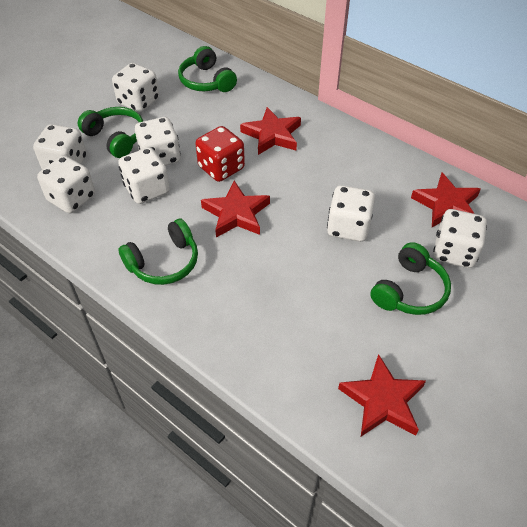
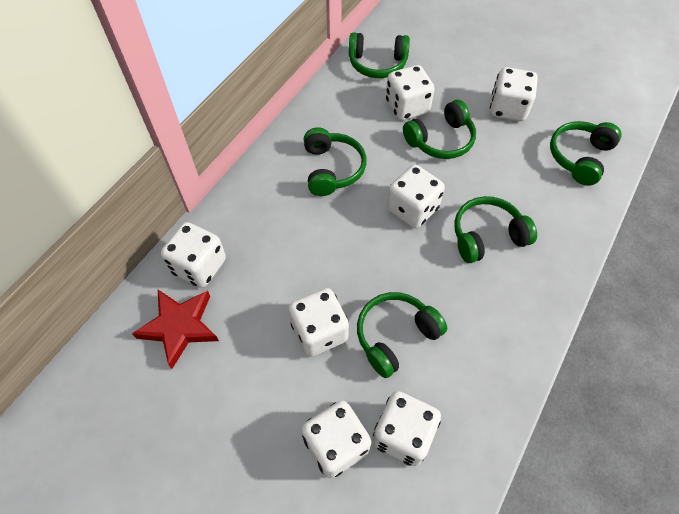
green headphones: [78,107,143,158] [118,219,198,285] [178,46,237,92] [371,242,451,315] = 4 -> [304,128,366,196] [349,32,410,78] [357,292,447,378] [403,100,476,159] [454,196,537,263] [550,121,622,186] = 6
red dice: [195,126,245,182] = 1 -> none = 0
red star: [201,181,270,237] [240,107,301,155] [338,354,426,436] [411,173,481,227] = 4 -> [132,290,219,369] = 1

